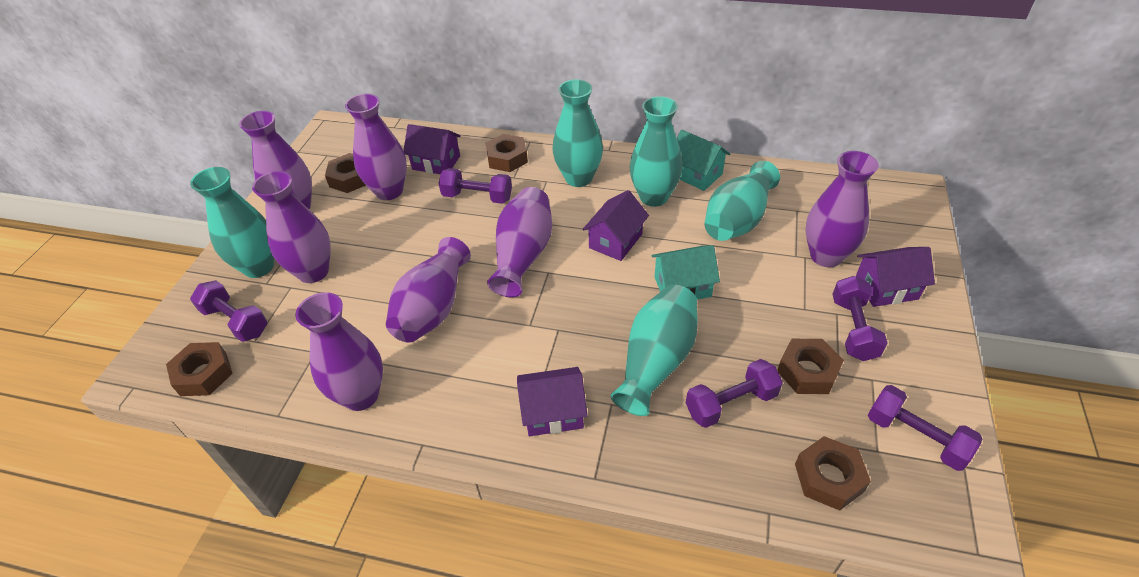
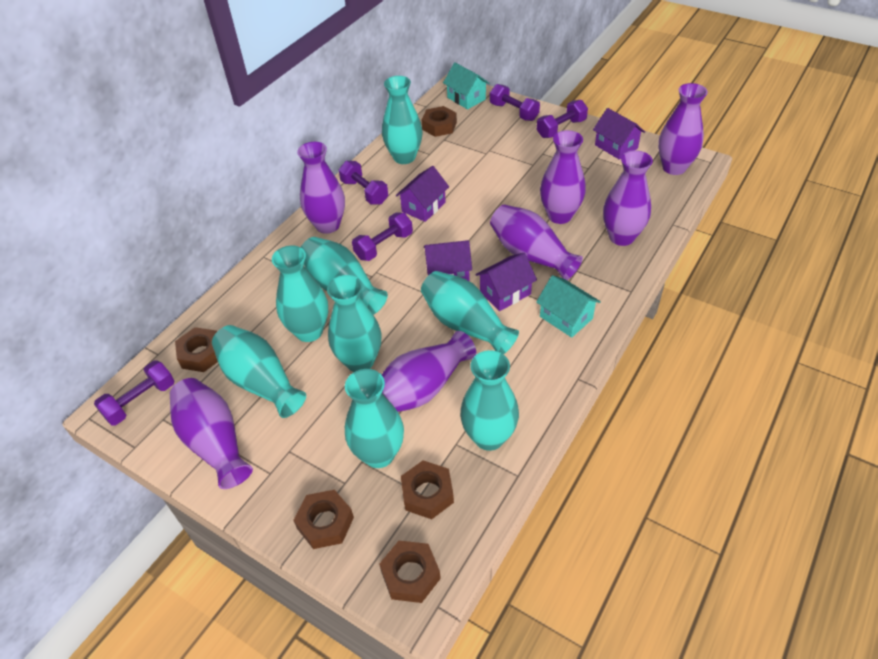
turquoise vase: [190,167,274,278] [552,79,603,187] [610,285,698,416] [630,96,682,207] [704,161,780,241] = 5 -> [212,325,306,418] [272,246,328,342] [301,237,388,315] [327,275,382,372] [345,369,404,468] [382,76,423,164] [421,271,519,355] [460,350,519,451] = 8

